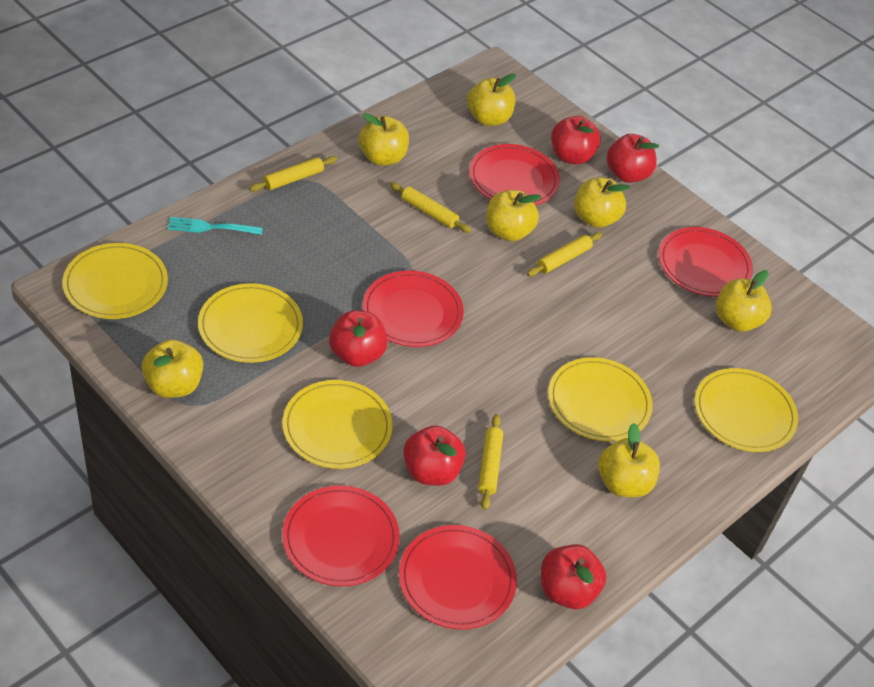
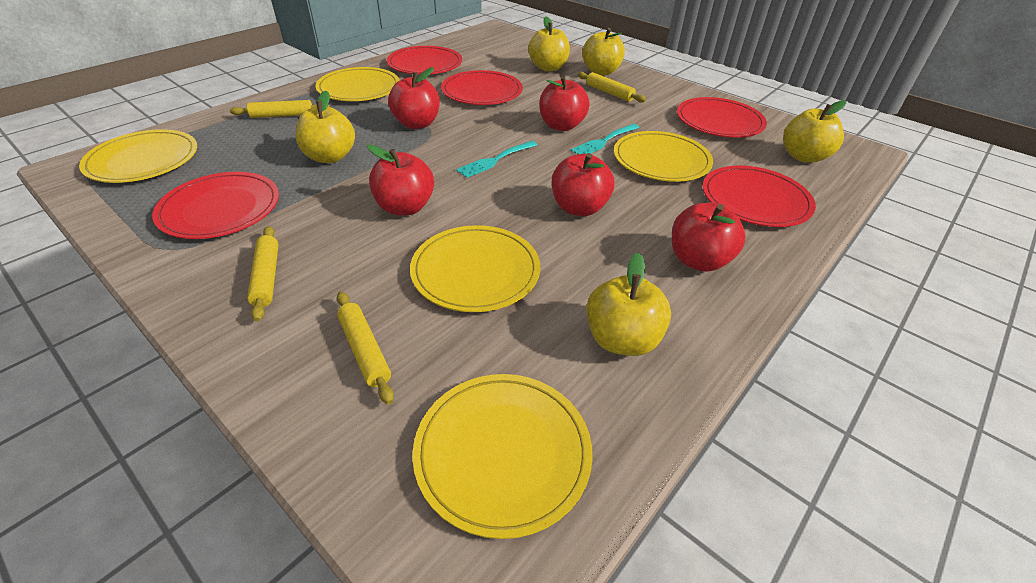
turquoise fork: [168,217,263,235] = 1 -> [456,141,537,178] [571,124,639,154] = 2
yellow apple: [142,339,203,398] [359,113,409,166] [467,74,516,126] [486,190,541,241] [574,177,630,228] [598,423,660,497] [716,270,772,332] = 7 -> [295,91,355,163] [528,17,570,71] [582,28,625,76] [586,253,671,356] [783,100,846,163] = 5

